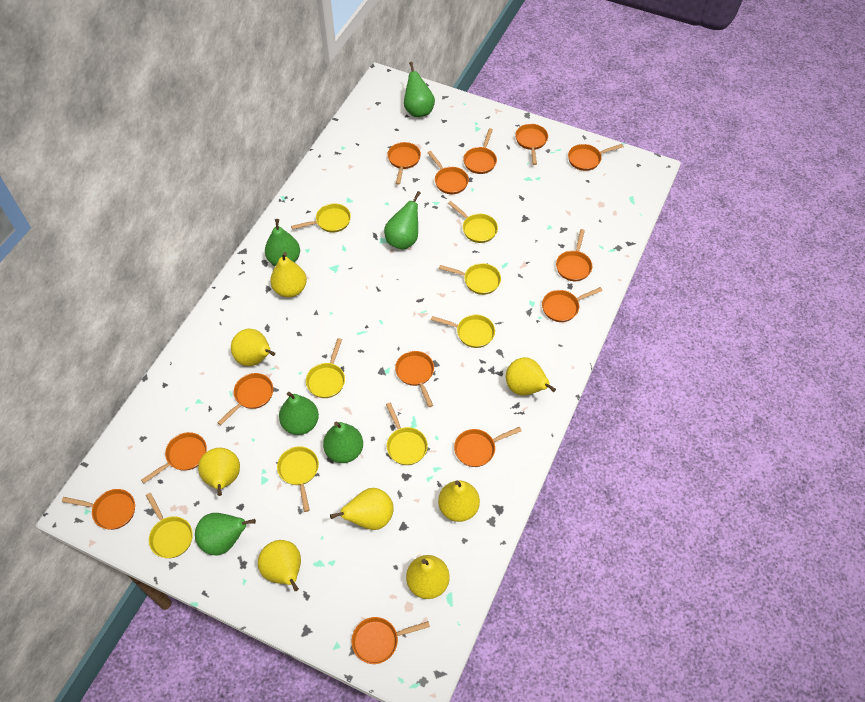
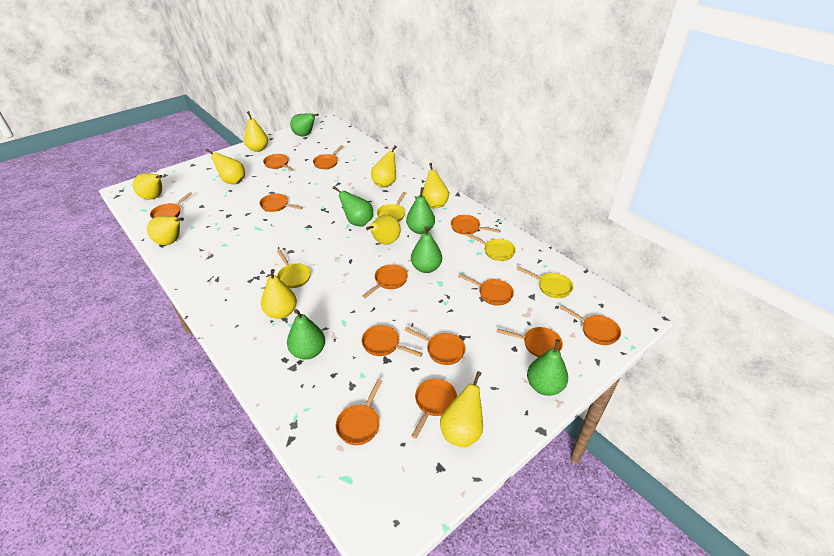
yellow pan: [146,493,193,558] [277,446,319,512] [291,203,351,233] [306,338,345,398] [386,403,428,465] [431,315,495,348] [439,263,501,295] [448,201,498,243] = 8 -> [277,250,311,288] [377,192,406,222] [465,233,516,261] [517,267,573,298] = 4
yellow pear: [198,448,240,496] [231,329,275,366] [258,540,301,591] [270,252,307,297] [330,488,394,530] [406,555,450,599] [438,480,480,522] [506,357,556,395] = 8 -> [133,173,162,200] [147,216,184,245] [206,149,245,184] [244,111,268,152] [261,269,297,319] [366,215,400,245] [371,145,397,187] [422,163,449,208] [440,371,483,447] = 9

